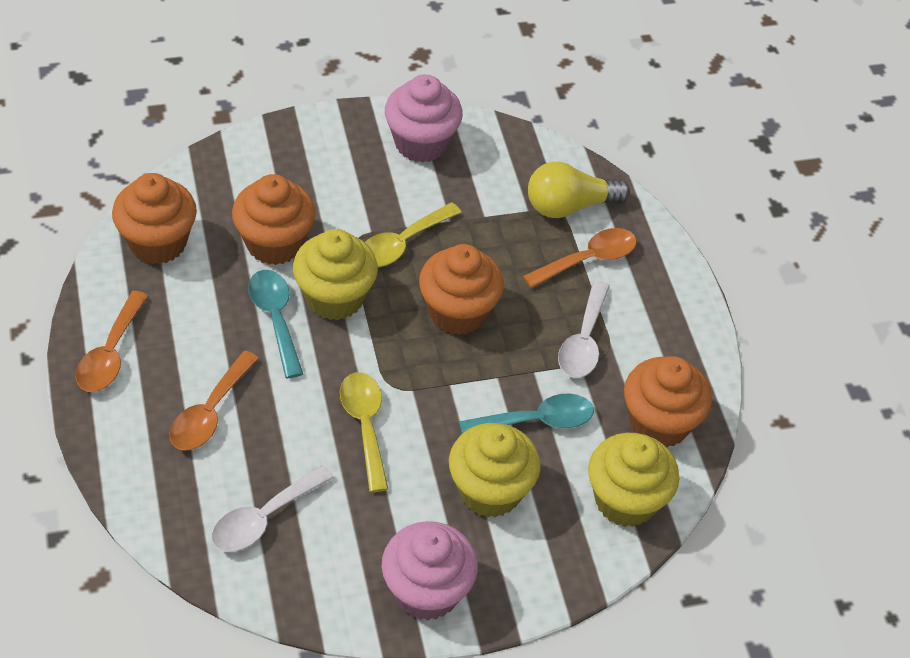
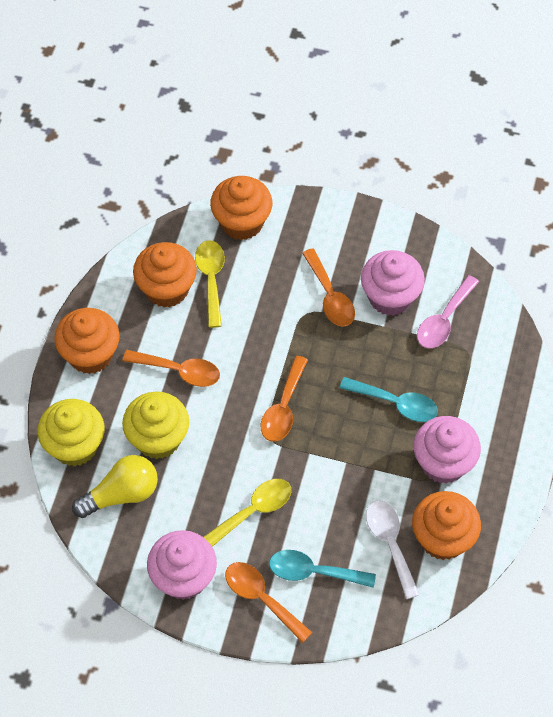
orange spoon: [76,291,148,392] [170,351,259,451] [523,228,637,288] = 3 -> [123,350,220,387] [225,562,312,643] [261,356,308,442] [302,248,355,327] = 4
pink cupcake: [382,521,478,620] [385,74,463,163] = 2 -> [147,530,217,600] [361,250,425,316] [413,416,481,484] = 3
pink spoon: none = 0 -> [417,275,479,348] = 1
white spoon: [211,465,334,552] [558,280,610,378] = 2 -> [366,500,420,599] = 1
yellow cupcake: [293,229,378,320] [449,423,541,518] [588,433,680,527] = 3 -> [37,399,105,466] [122,392,189,459] = 2

